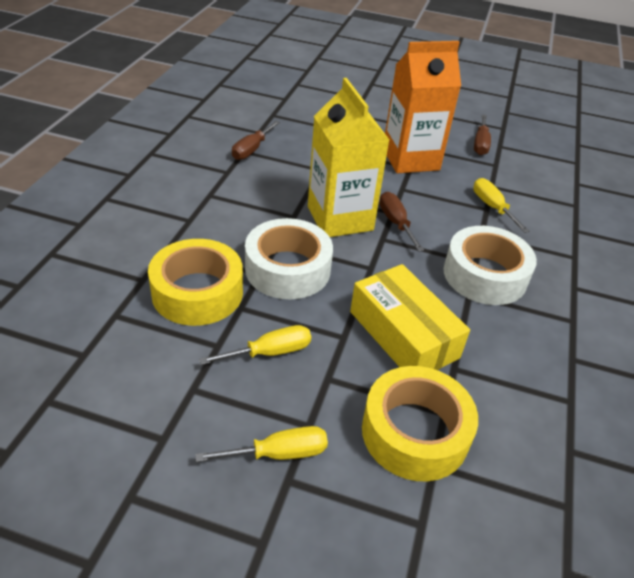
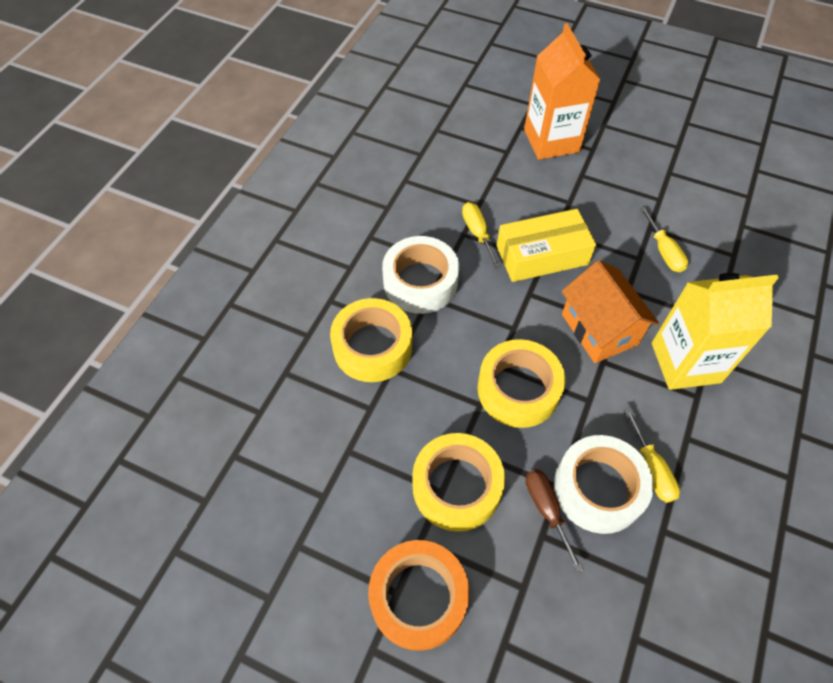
brown screwdriver: [232,121,280,160] [379,192,424,252] [474,114,491,155] = 3 -> [526,469,584,572] = 1
orange house: none = 0 -> [562,260,659,363] = 1
orange tape: none = 0 -> [368,540,469,651] = 1
yellow tape: [148,239,243,326] [362,366,478,481] = 2 -> [330,298,412,382] [412,433,505,532] [477,339,565,428] = 3

